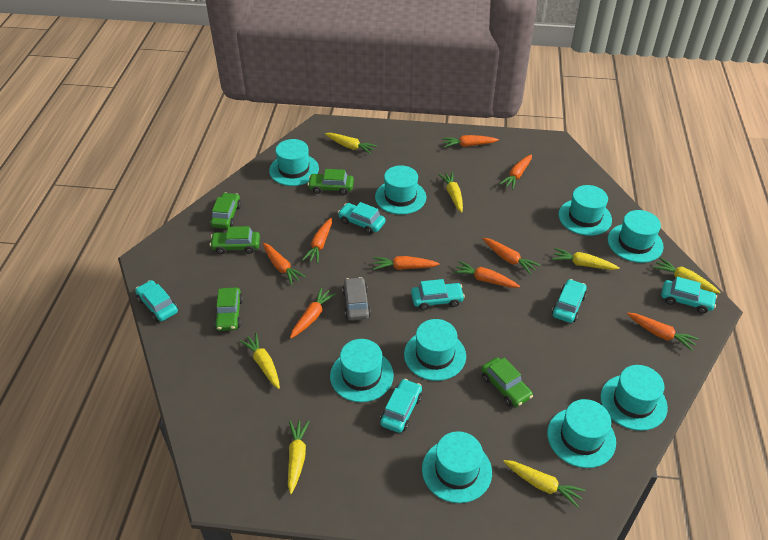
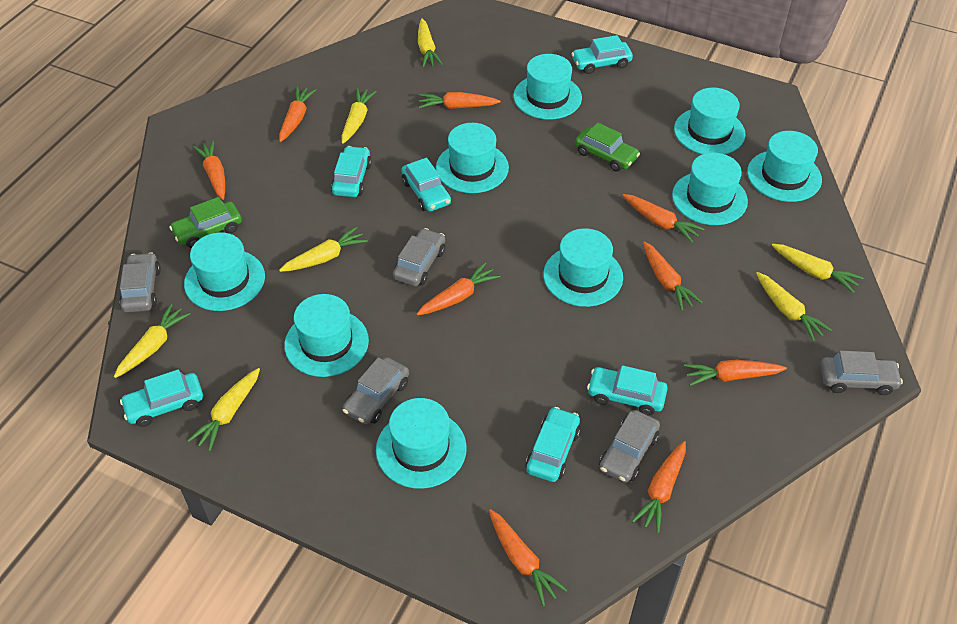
green car: [210,193,241,229] [210,226,260,254] [214,287,243,331] [308,169,354,195] [481,357,533,407] = 5 -> [169,197,242,248] [575,122,640,172] = 2
grey car: [342,277,371,321] = 1 -> [119,252,161,312] [343,357,409,425] [393,228,445,286] [599,410,660,483] [820,351,903,395] = 5

